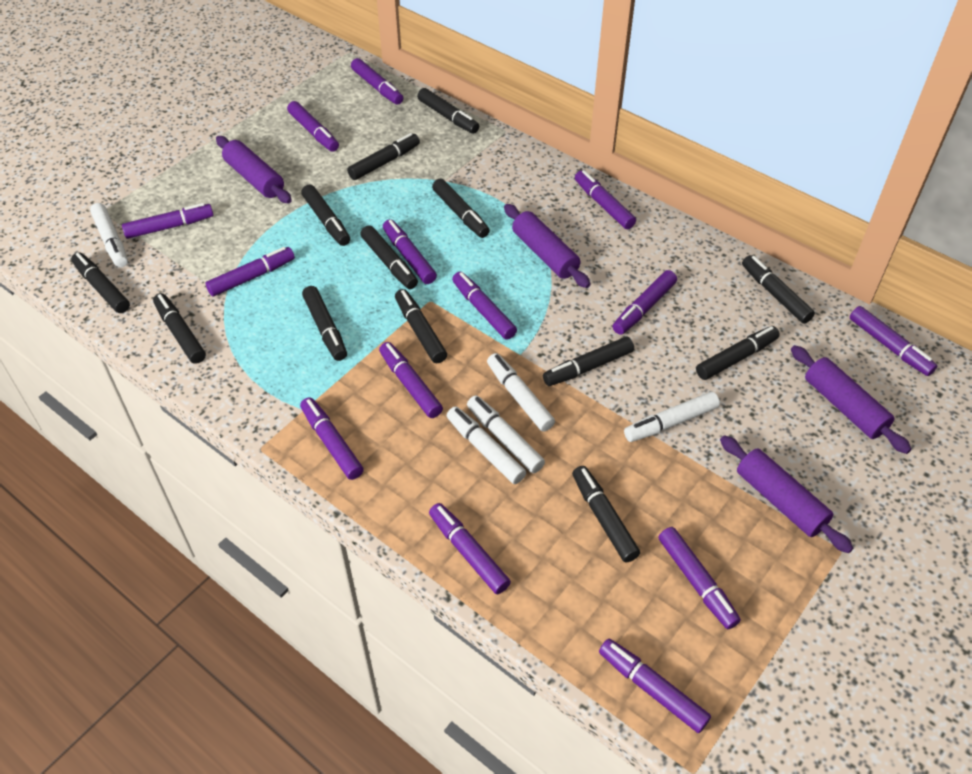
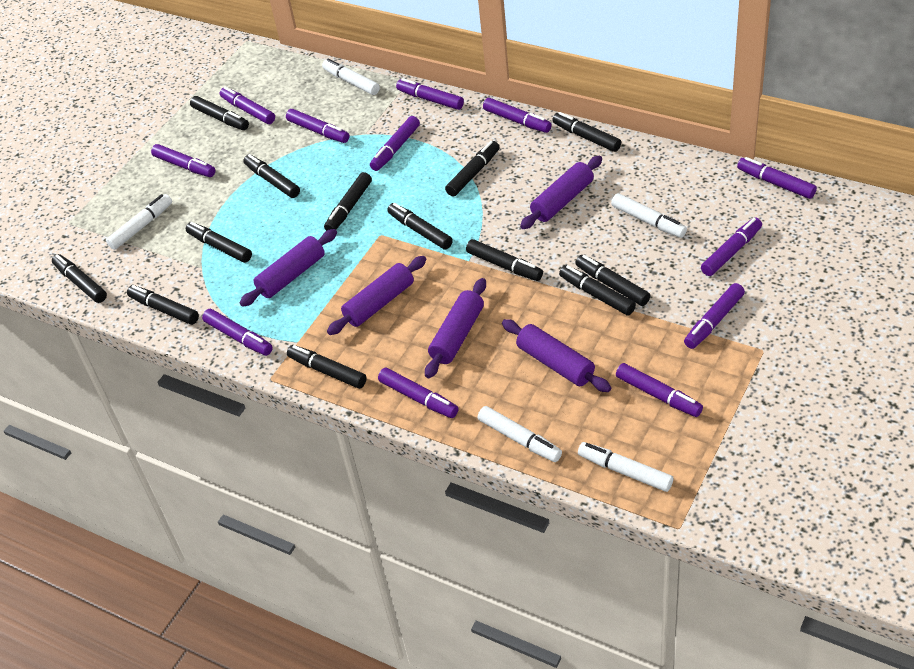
purple marker: [122,203,214,239] [205,247,295,297] [287,101,339,152] [300,397,364,480] [351,58,403,105] [379,342,443,418] [383,219,437,284] [429,503,511,594] [452,272,517,340] [575,170,636,229] [599,639,711,733] [613,270,677,335] [658,527,741,629] [850,306,937,376] = 14 -> [151,144,215,177] [202,309,273,356] [220,87,275,124] [286,109,349,143] [370,116,420,171] [378,368,458,418] [396,78,464,110] [483,98,552,133] [616,363,703,417] [684,283,745,349] [701,217,762,276] [737,157,817,199] = 12
purple rolling pin: [216,136,292,203] [504,204,590,288] [720,435,853,553] [791,345,912,454] = 4 -> [240,229,337,307] [327,256,427,335] [425,278,486,378] [502,319,611,392] [520,156,602,229] = 5

